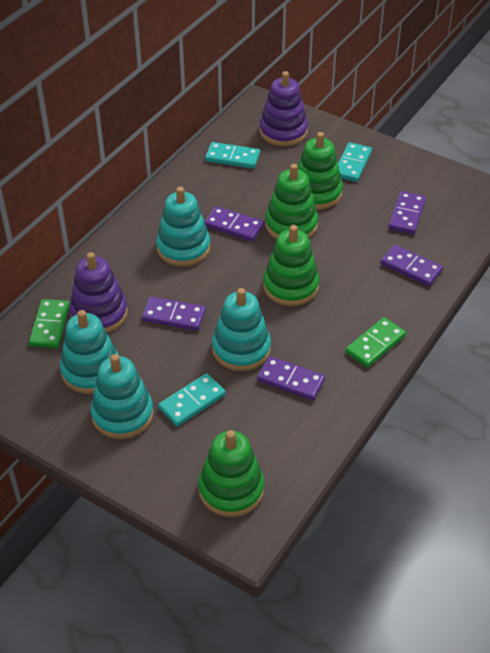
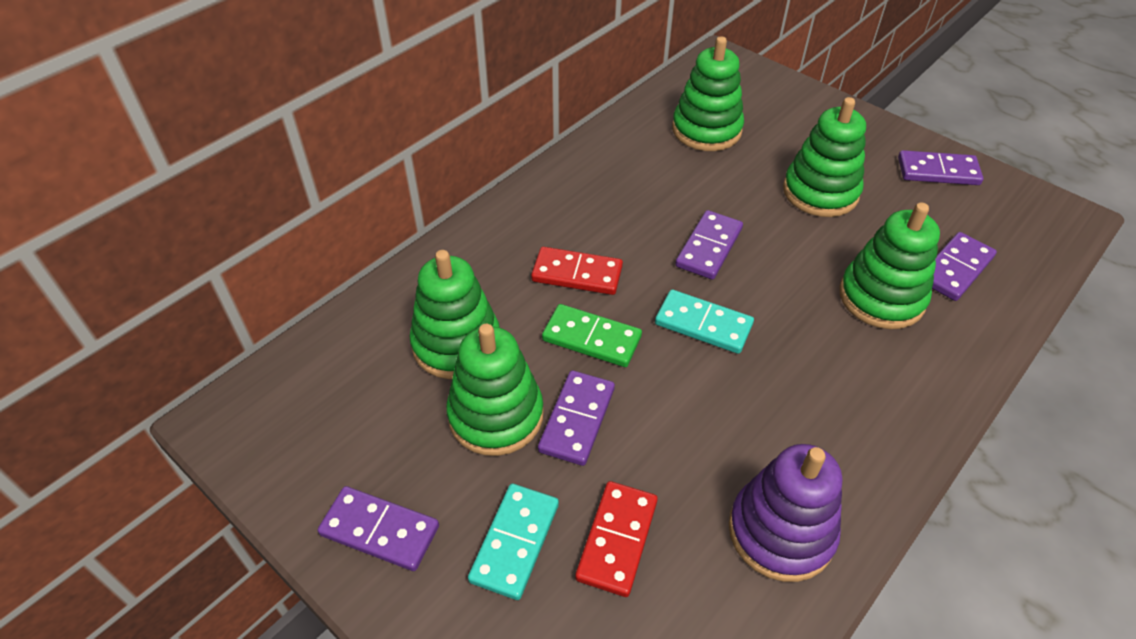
green domino: [29,299,70,348] [345,317,406,368] = 2 -> [542,304,642,367] = 1
green stacking toy: [198,430,264,517] [263,225,319,306] [265,164,318,239] [298,132,343,210] = 4 -> [409,250,500,379] [446,324,544,456] [672,36,744,151] [783,97,866,217] [839,202,940,329] = 5
purple stacking toy: [70,252,128,333] [260,71,308,146] = 2 -> [729,444,842,582] = 1
red domino: none = 0 -> [531,247,623,295] [575,481,658,597] = 2
turquoise domino: [158,373,226,426] [205,142,260,169] [338,142,372,182] = 3 -> [468,484,559,600] [655,290,754,354] = 2
turquoise stacking toy: [60,310,119,394] [90,354,154,439] [156,187,210,266] [212,288,271,371] = 4 -> none = 0

